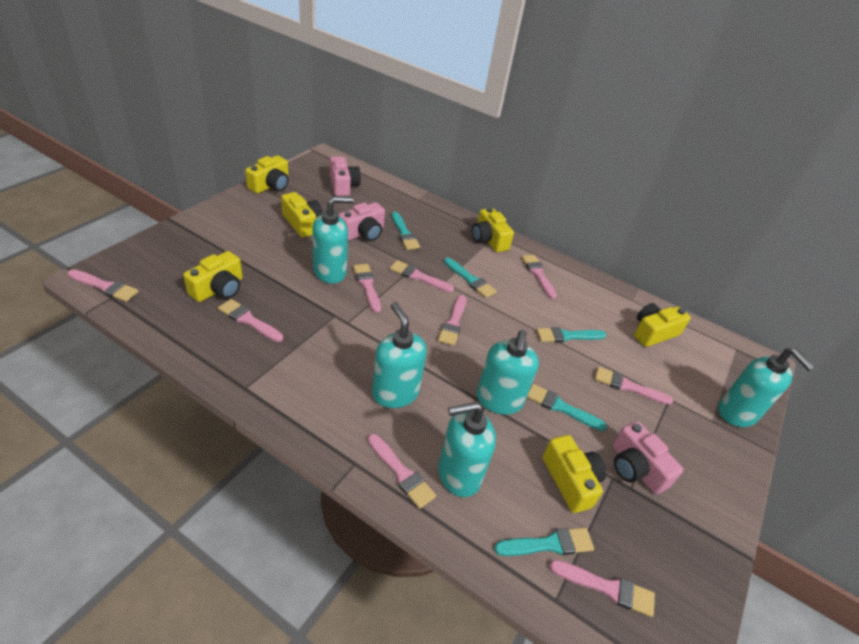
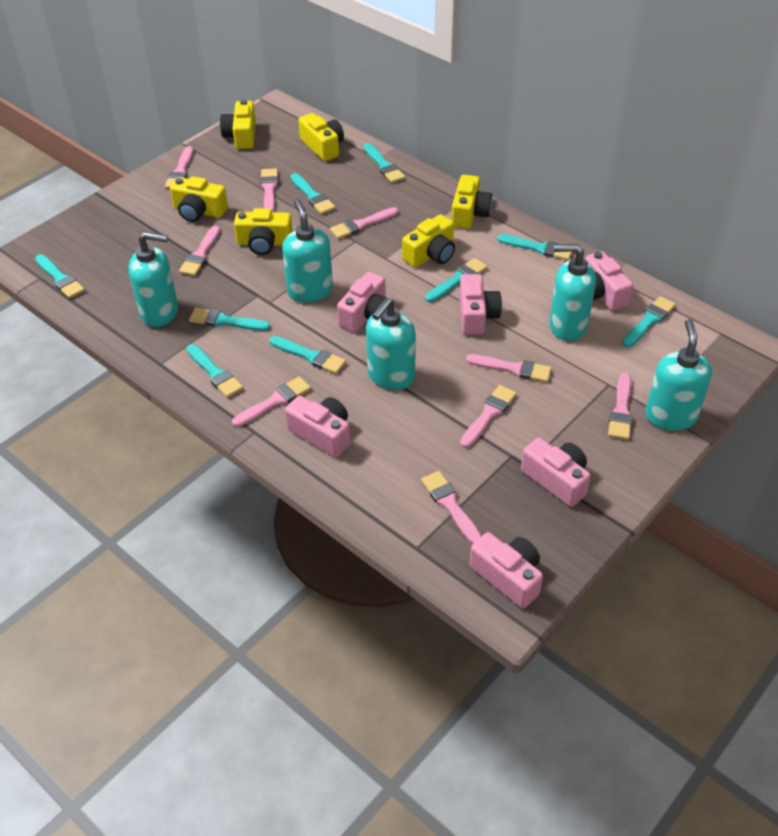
pink camera: [330,156,361,196] [339,202,385,241] [612,421,683,494] = 3 -> [285,396,350,457] [337,272,387,332] [459,274,502,335] [470,532,543,608] [521,438,591,507] [585,251,633,311] = 6
turquoise brush: [392,212,420,250] [444,258,497,298] [494,528,594,556] [527,384,607,431] [536,327,606,343] = 5 -> [35,254,85,299] [186,344,243,398] [189,308,270,331] [270,336,346,374] [290,173,335,214] [364,143,405,183] [425,258,488,302] [497,234,572,260] [622,296,676,347] = 9

